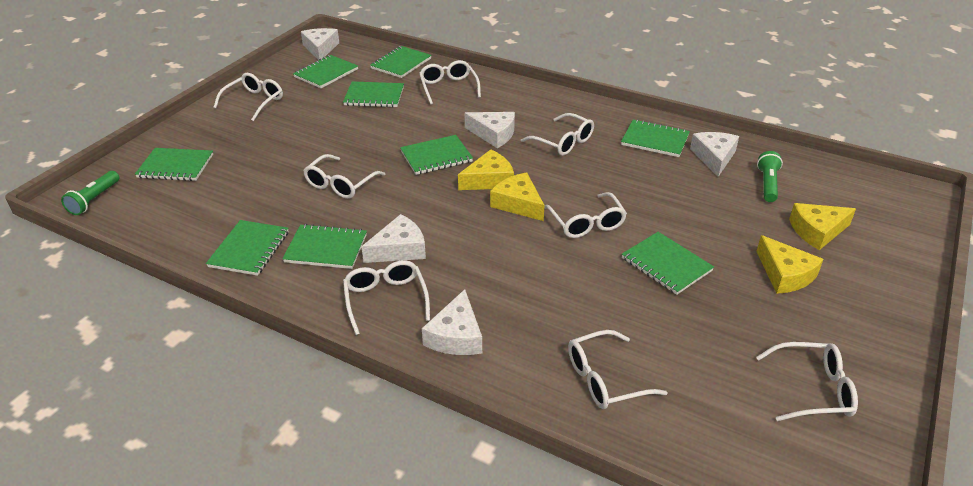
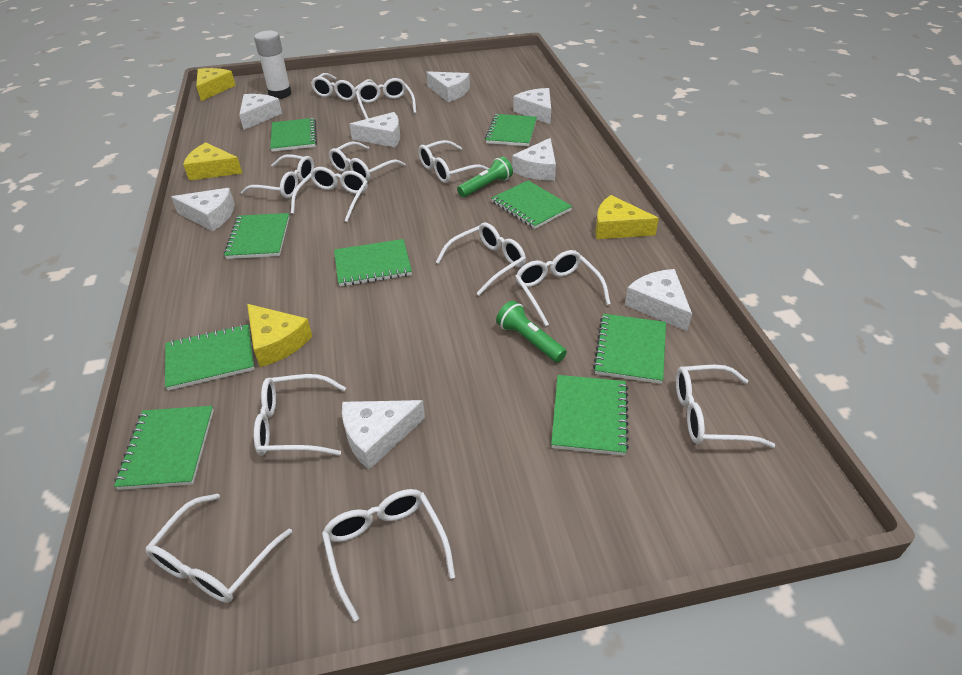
white cheese: [301,28,339,60] [361,214,426,263] [422,289,482,355] [465,112,515,148] [690,132,739,177] = 5 -> [171,188,235,231] [239,94,282,130] [342,400,425,470] [350,112,400,147] [426,71,470,102] [512,138,556,181] [513,88,551,125] [625,269,692,332] = 8
white glasses: [213,73,283,121] [303,154,386,199] [343,260,430,335] [419,60,481,105] [521,113,594,156] [544,192,627,238] [568,330,668,409] [756,342,858,421] = 8 -> [145,493,292,603] [241,155,314,198] [254,374,346,456] [291,167,368,222] [311,73,374,101] [322,489,455,622] [329,142,406,182] [356,78,416,119] [418,140,489,183] [436,222,526,296] [515,250,610,326] [676,365,776,448] = 12
white glue stick: none = 0 -> [254,31,291,99] = 1

